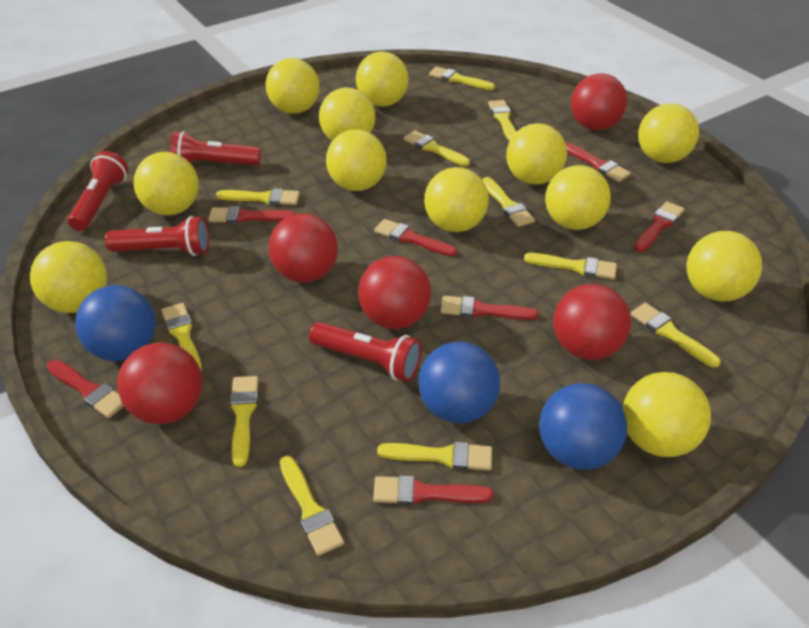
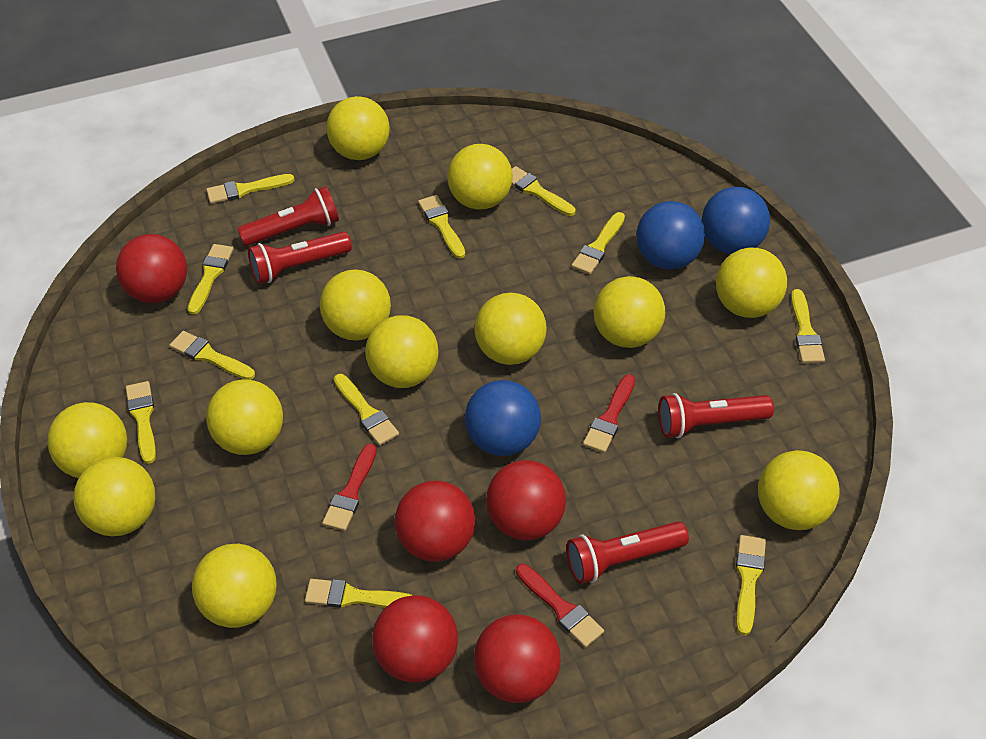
red brush: [47,360,124,418] [208,206,295,223] [373,476,493,505] [374,219,457,257] [440,296,539,320] [565,142,631,182] [634,201,684,252] = 7 -> [322,443,377,531] [516,564,604,648] [583,374,635,453] = 3

